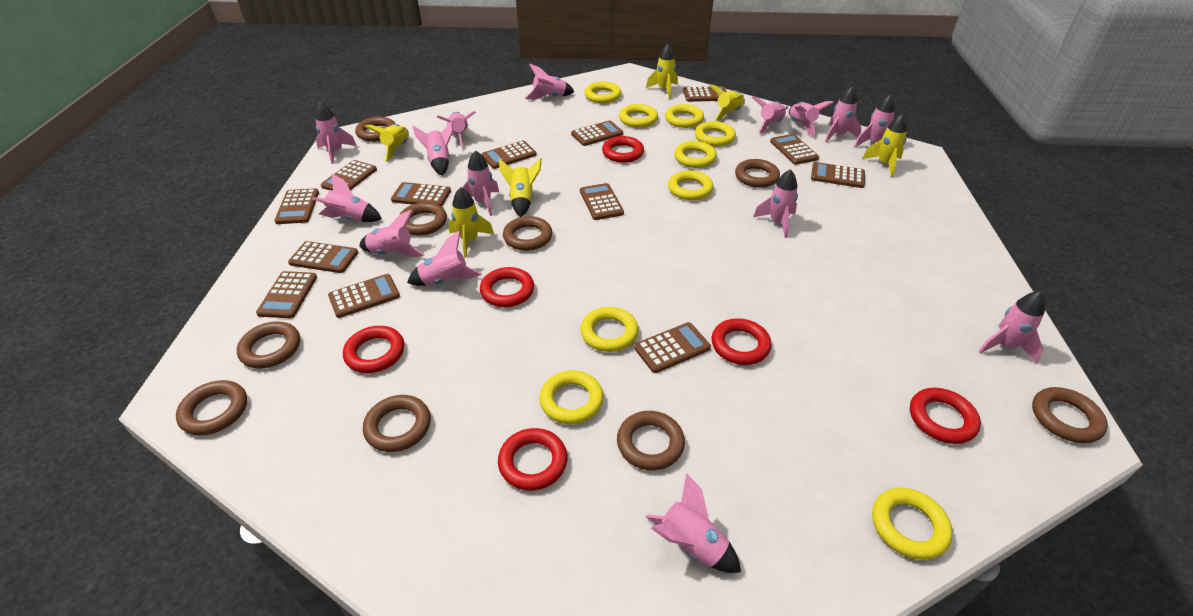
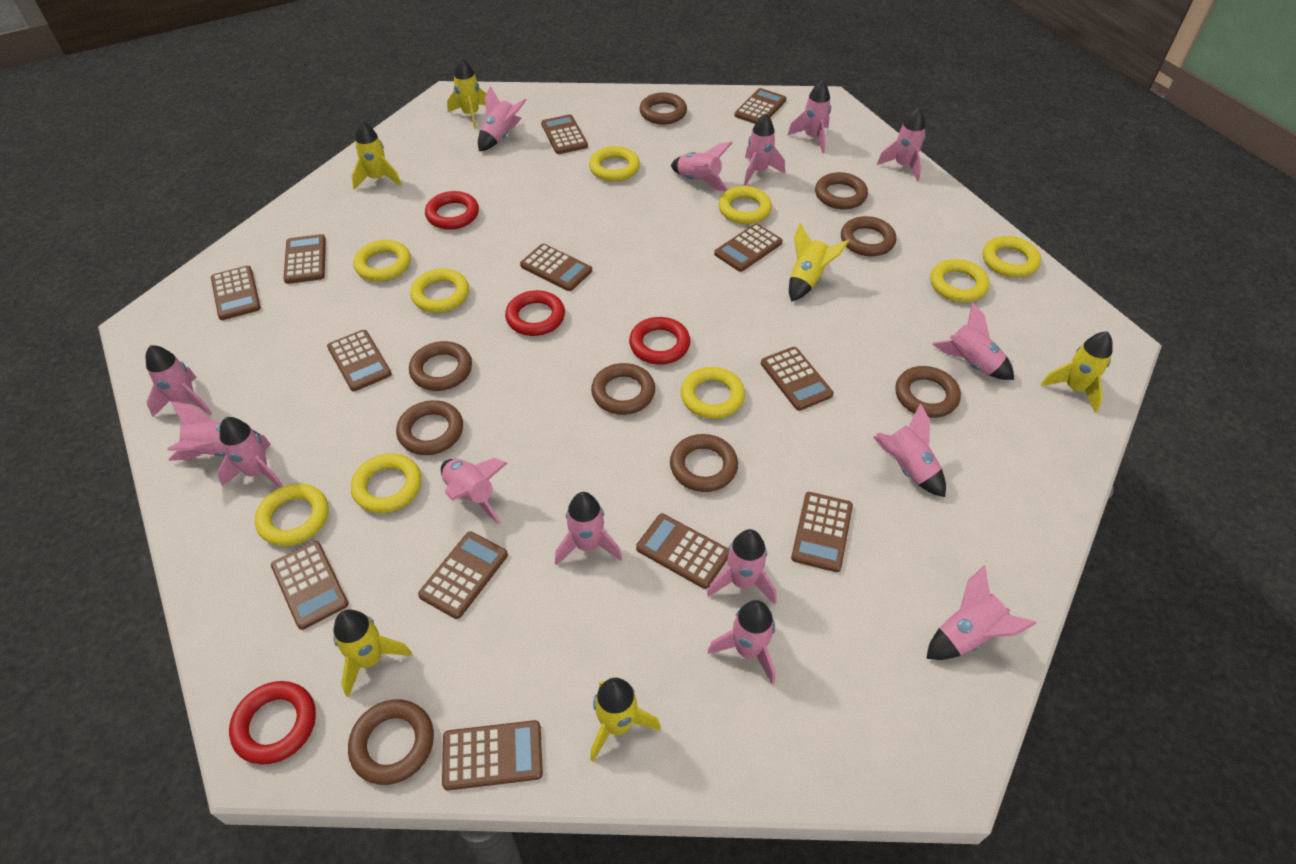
red ring: [343,326,404,373] [480,267,534,307] [498,428,568,491] [602,136,644,163] [712,318,771,365] [910,388,981,444] = 6 -> [229,681,316,764] [425,191,479,230] [505,290,565,336] [629,317,690,365] = 4

